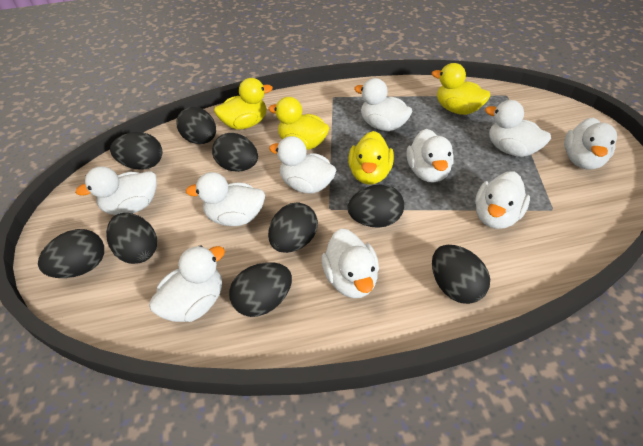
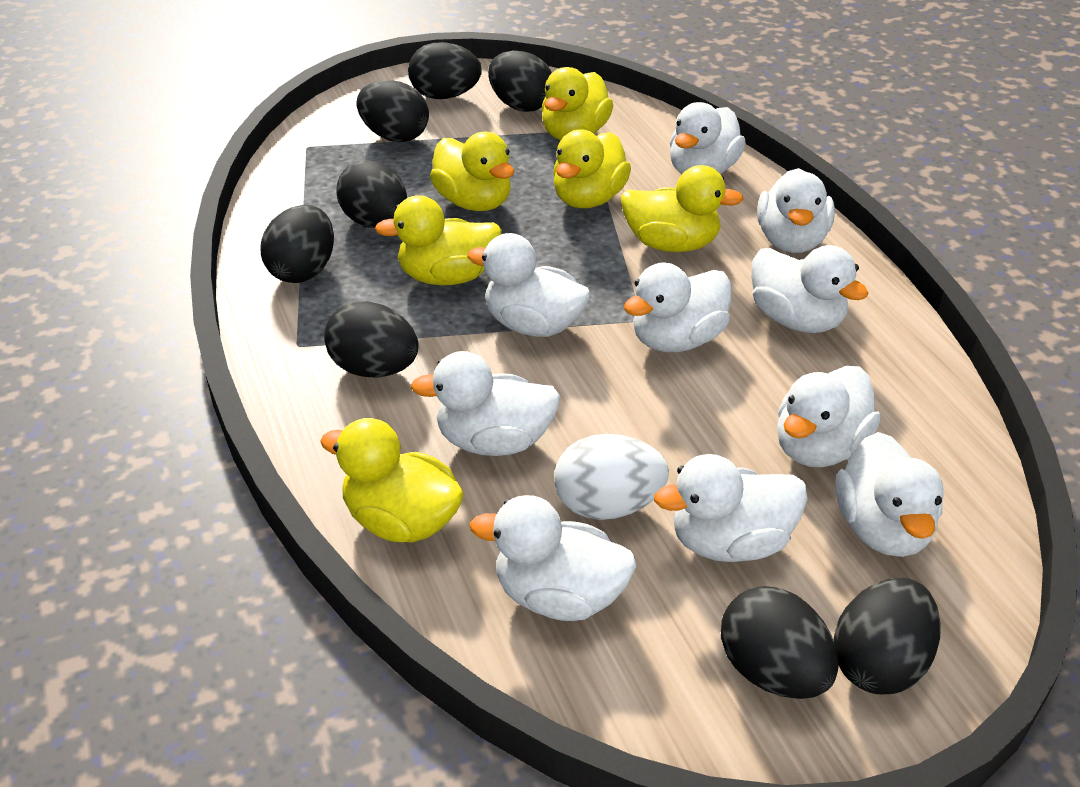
black egg: [38,229,104,278] [106,213,157,264] [110,132,162,170] [176,107,216,144] [212,133,258,172] [229,262,292,317] [268,203,318,253] [348,184,404,228] [432,245,490,304] = 9 -> [260,205,334,283] [324,301,418,378] [336,160,407,228] [356,80,429,142] [408,42,482,99] [488,51,552,112] [721,586,839,699] [833,578,941,694] = 8
white egg: none = 0 -> [554,434,669,520] = 1
yellow duck: [214,78,273,130] [268,97,330,150] [348,131,394,185] [432,63,490,115] = 4 -> [320,418,464,543] [375,195,502,285] [430,132,514,211] [541,67,613,140] [553,130,631,208] [621,165,743,252] = 6

